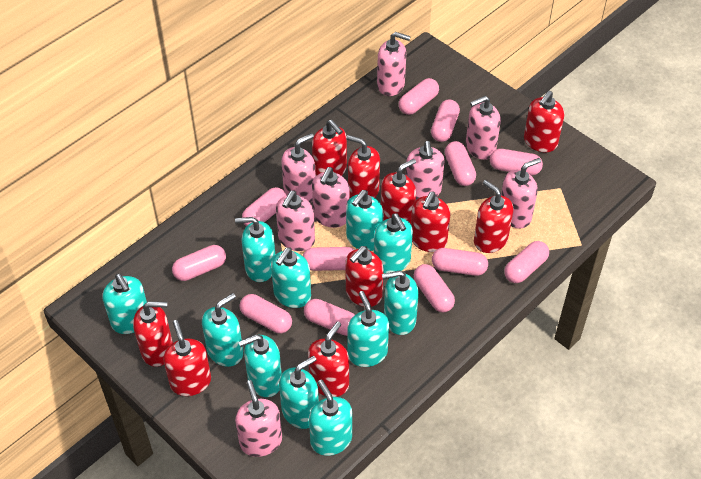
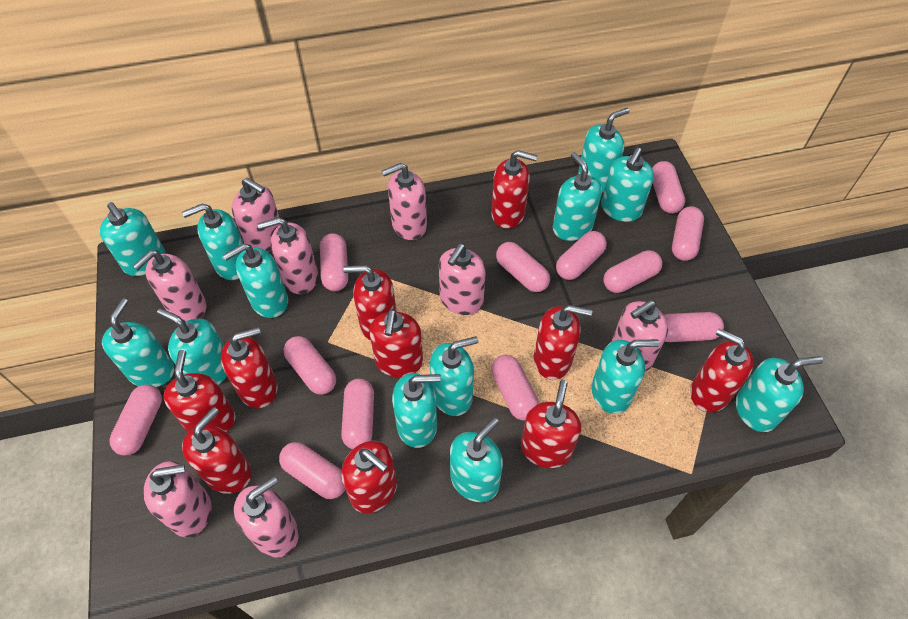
turquoise soap dispenser: [102,274,147,334] [202,293,243,367] [235,217,275,282] [238,334,282,397] [271,247,311,308] [279,356,319,429] [309,379,352,456] [346,190,384,251] [347,291,389,367] [374,213,413,273] [382,270,419,335] = 11 -> [100,202,165,276] [102,298,174,387] [157,308,227,385] [182,203,244,280] [223,244,288,318] [392,373,441,448] [430,336,479,416] [450,417,503,502] [553,152,602,241] [578,108,630,192] [592,340,659,414] [601,148,654,222] [736,356,823,432] = 13

